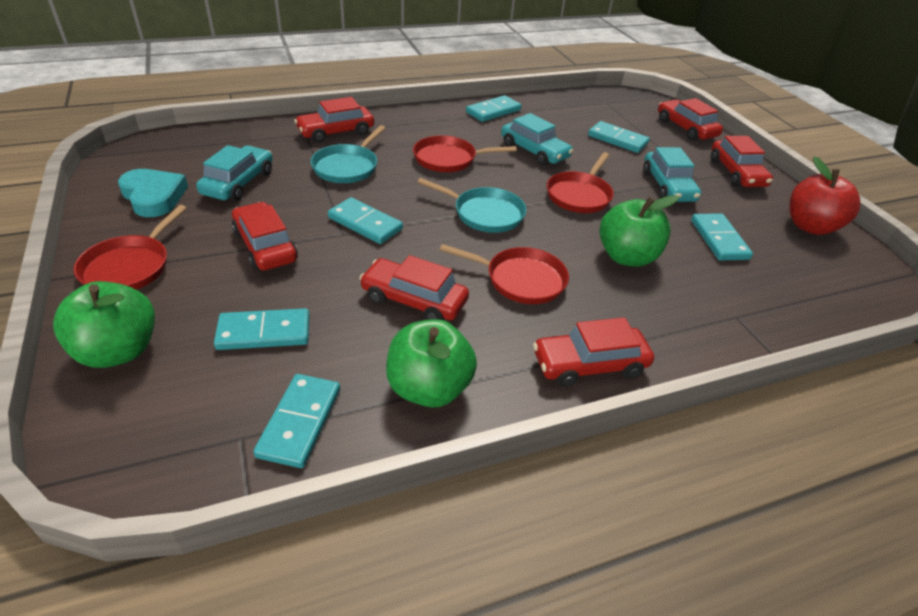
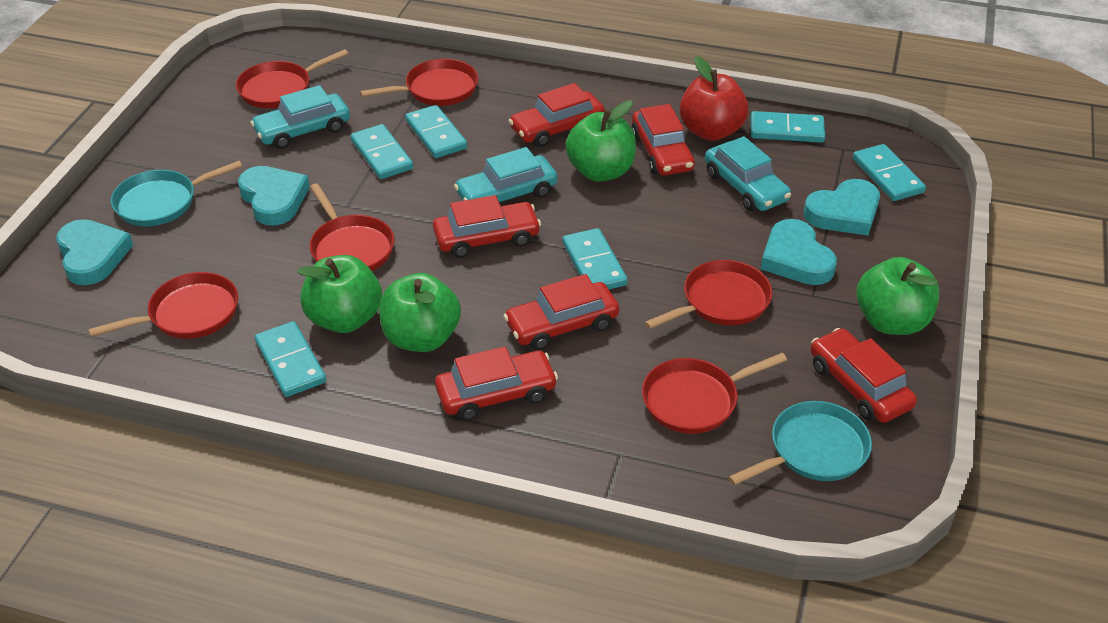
green apple: [53,281,155,368] [386,319,477,408] [599,195,679,267] = 3 -> [297,255,382,333] [379,273,461,352] [566,100,636,182] [856,257,939,335] = 4
red pan: [74,205,187,290] [413,135,517,172] [440,244,569,304] [547,152,614,213] = 4 -> [88,272,238,339] [236,49,348,108] [310,183,394,271] [360,59,478,106] [642,353,787,434] [644,260,772,329] = 6
turquoise heart: [118,169,188,217] = 1 -> [56,219,133,285] [238,166,310,225] [761,219,837,285] [804,179,880,236] = 4

